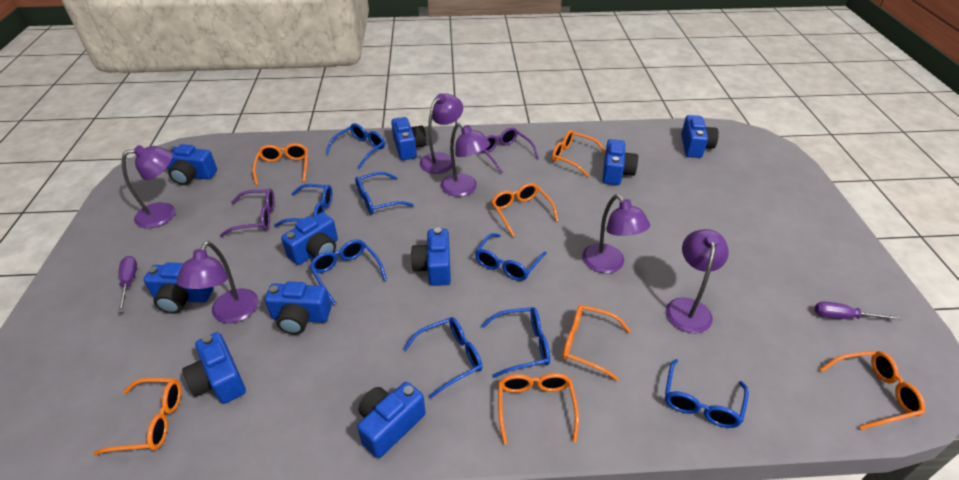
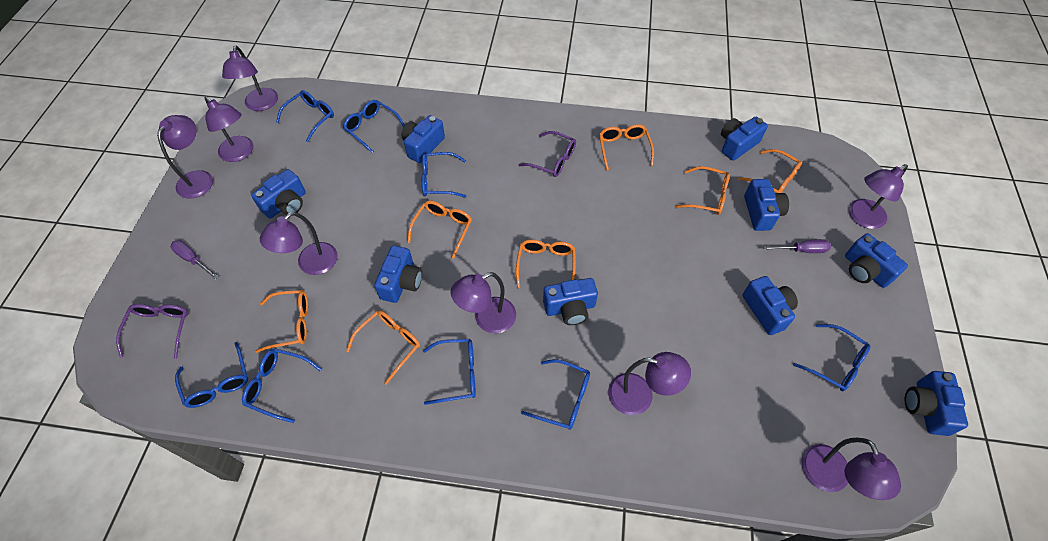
blue camera: [143,262,214,314] [166,144,217,185] [182,332,246,404] [265,281,331,335] [281,212,338,265] [357,382,426,458] [391,117,427,160] [411,228,451,286] [603,139,638,185] [681,115,719,158] = 10 -> [251,169,306,219] [374,245,422,303] [401,115,445,163] [543,278,598,325] [721,117,768,161] [743,276,798,335] [744,179,789,231] [845,233,908,288] [905,371,968,436] = 9
purple lamp: [122,145,175,228] [176,241,258,323] [420,93,463,174] [441,123,490,197] [582,194,650,273] [666,229,729,333] = 6 -> [157,115,213,199] [205,97,254,162] [222,46,278,111] [260,212,338,275] [450,272,516,334] [608,352,691,415] [801,438,901,500] [849,164,908,229] = 8

